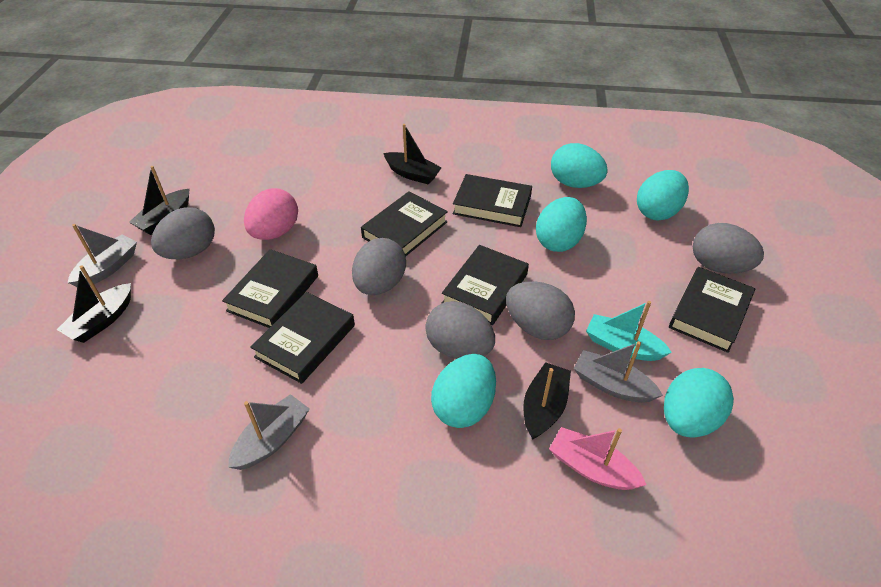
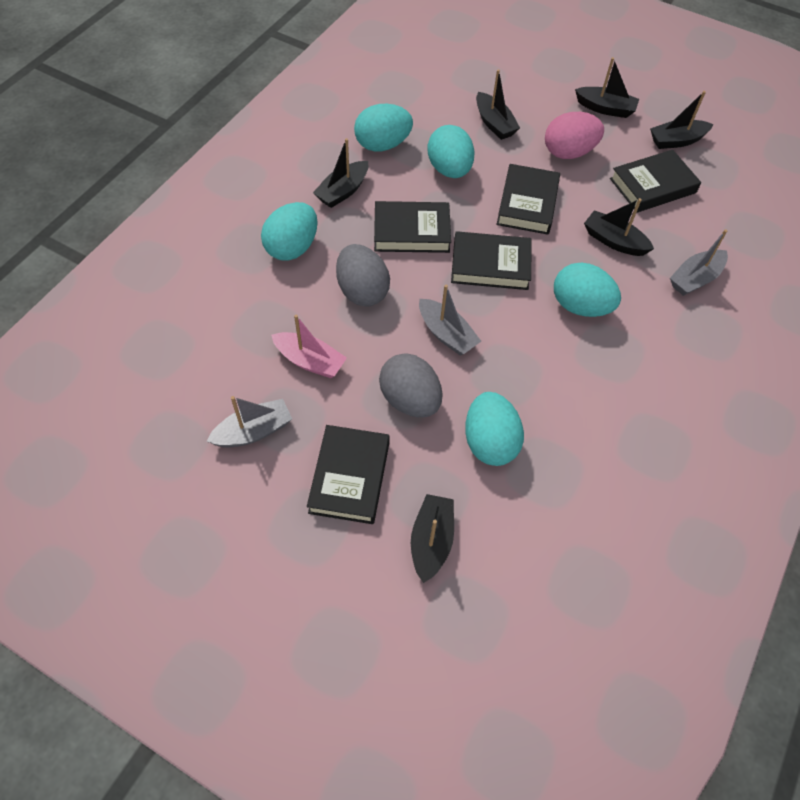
black boat: [57,265,131,343] [129,166,189,235] [383,124,442,184] [523,362,571,440] = 4 -> [313,138,369,208] [411,494,454,583] [476,69,520,140] [575,57,639,118] [584,198,654,256] [650,91,714,149] = 6
black book: [222,249,318,328] [250,292,355,384] [361,191,448,256] [442,245,529,325] [453,174,532,227] [669,267,756,353] = 6 -> [307,425,390,524] [374,201,451,253] [451,231,532,290] [497,164,560,235] [610,150,701,212] = 5
grey egg: [151,207,215,259] [352,238,406,295] [425,301,495,359] [506,281,575,340] [693,223,764,274] = 5 -> [336,244,390,307] [379,353,442,417] = 2
turquoise boat: [586,301,672,361] = 1 -> none = 0

